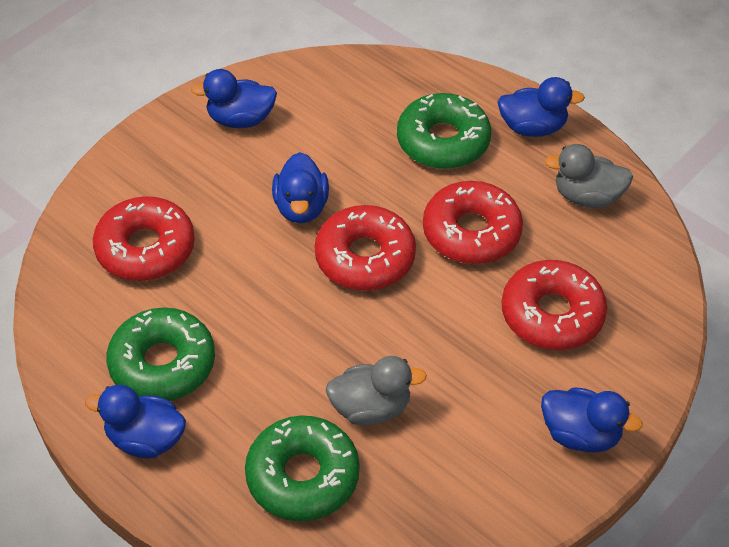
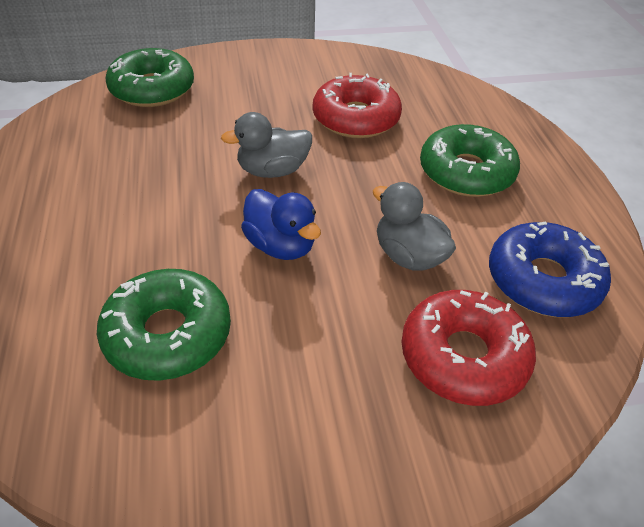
blue donut: none = 0 -> [489,221,611,317] = 1
blue duck: [85,385,186,458] [191,69,277,128] [272,152,329,223] [498,77,585,137] [541,387,643,452] = 5 -> [241,189,321,260] = 1
red donut: [93,196,195,281] [315,205,416,291] [423,181,523,264] [502,260,607,350] = 4 -> [313,73,402,138] [402,290,536,406] = 2

